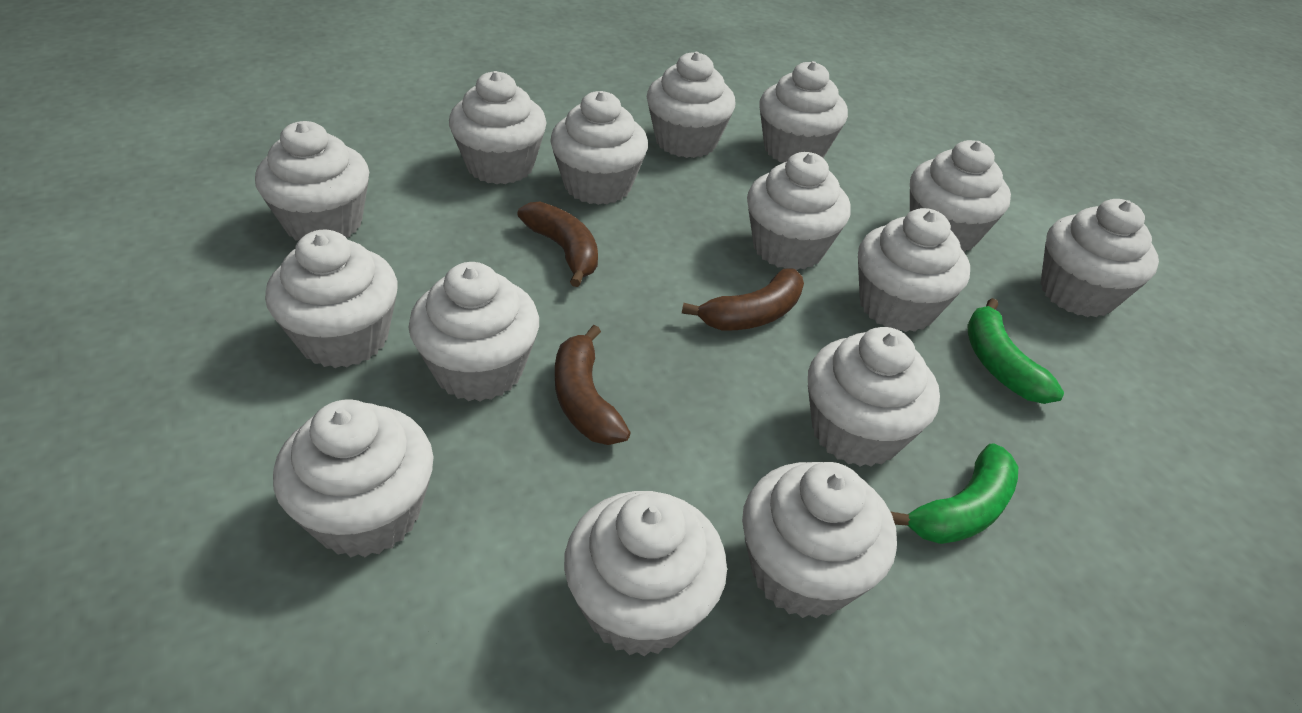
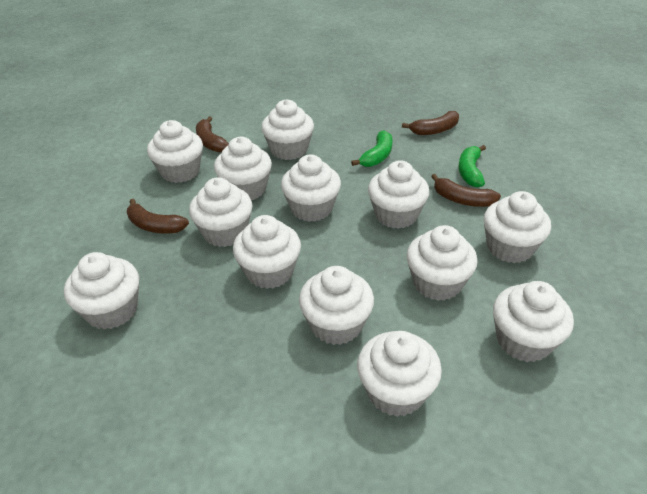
brown banana: [517,202,598,287] [555,325,631,445] [682,268,804,331] = 3 -> [127,199,189,233] [196,116,229,153] [402,111,459,135] [431,174,501,207] = 4
white cupcake: [255,121,369,241] [265,230,398,368] [273,399,433,557] [409,262,539,401] [449,71,547,184] [550,91,648,205] [564,491,727,656] [647,52,736,158] [742,462,897,618] [747,152,851,270] [759,61,848,162] [808,327,940,467] [858,208,970,332] [910,140,1011,252] [1041,199,1159,317] = 15 -> [64,252,139,330] [147,120,203,183] [189,177,253,247] [214,137,272,200] [233,215,301,289] [261,100,314,160] [281,154,341,222] [299,266,374,345] [357,331,442,417] [368,160,429,229] [407,225,478,301] [484,191,551,263] [493,281,574,362] = 13

